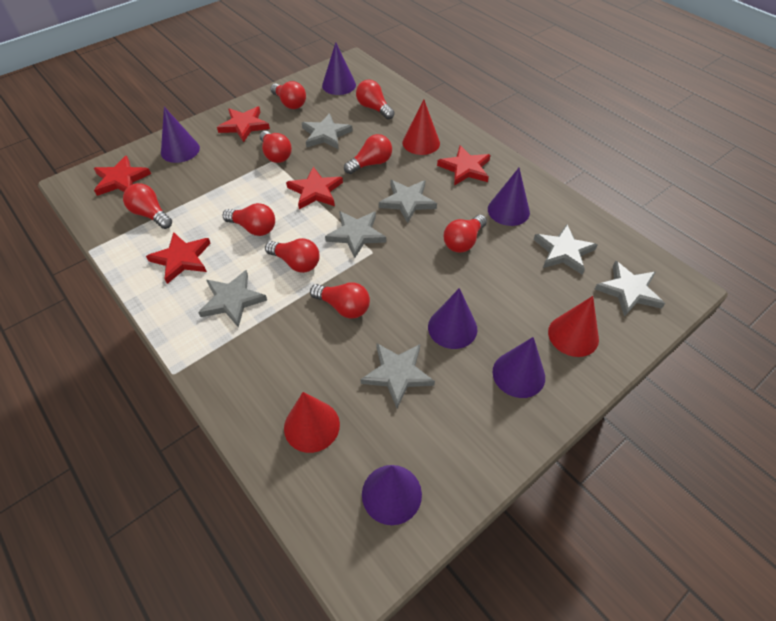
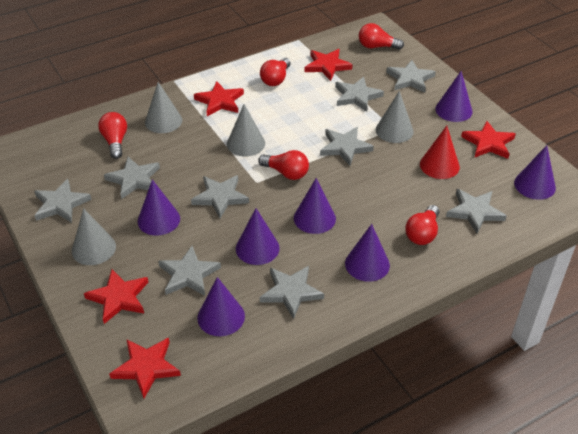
grey cone: none = 0 -> [72,208,116,265] [145,82,182,133] [227,104,265,157] [376,91,414,143] = 4
grey star: [198,270,267,327] [302,113,353,150] [325,211,386,258] [361,343,435,408] [379,180,437,223] [533,224,598,275] [595,261,665,317] = 7 -> [34,179,92,223] [104,157,160,199] [158,246,221,296] [191,175,249,218] [260,266,324,319] [320,127,374,166] [335,77,384,112] [386,60,436,93] [446,189,507,234] = 9
purple cone: [161,107,200,163] [322,42,356,95] [362,465,422,525] [428,288,477,349] [488,168,530,226] [492,337,545,398] = 6 -> [138,179,180,235] [197,277,245,336] [236,208,280,265] [294,178,336,234] [345,224,390,282] [435,71,473,122] [514,145,556,200] = 7
red cone: [284,392,340,453] [402,99,440,155] [548,296,599,357] = 3 -> [420,126,460,179] = 1
red light bulb: [123,183,172,229] [223,203,275,236] [260,131,292,163] [265,238,320,273] [270,81,306,109] [310,282,370,319] [344,134,392,174] [356,80,395,120] [444,215,487,253] = 9 -> [98,112,127,159] [258,150,309,180] [260,58,291,86] [359,23,404,50] [405,205,439,245] = 5

